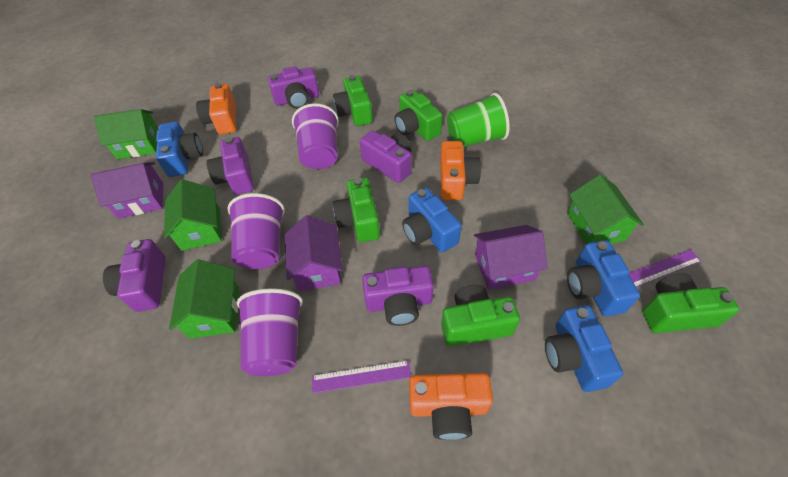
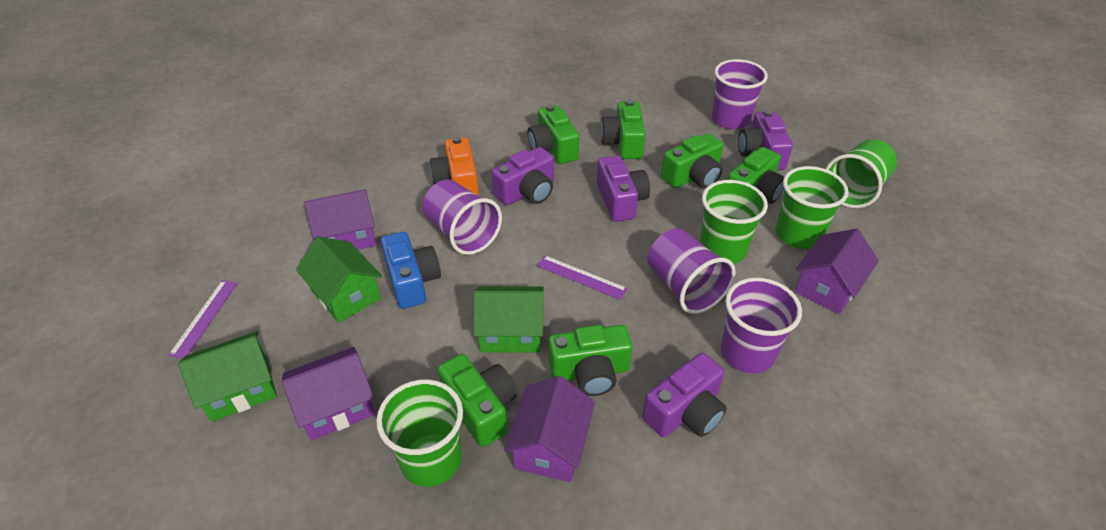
blue camera: [156,122,203,177] [402,187,461,252] [545,305,623,392] [567,240,640,316] = 4 -> [381,232,441,309] = 1
green camera: [333,75,373,126] [333,177,380,242] [394,90,442,141] [441,285,520,347] [642,273,739,333] = 5 -> [438,354,517,447] [527,104,579,164] [548,325,632,396] [600,99,645,159] [661,133,723,188] [727,147,784,204] = 6
green cup: [447,93,510,147] = 1 -> [376,379,463,487] [700,180,768,264] [776,166,849,249] [825,139,897,208] = 4
green house: [94,109,159,159] [164,179,222,251] [169,259,239,339] [567,174,644,244] = 4 -> [178,331,277,422] [296,237,382,323] [473,286,544,353] = 3
orange camera: [196,83,236,134] [409,373,493,440] [440,141,481,200] = 3 -> [430,136,479,196] = 1
purple camera: [103,239,166,312] [206,137,254,195] [268,66,319,109] [360,131,412,183] [362,266,434,326] = 5 -> [492,147,554,205] [597,156,650,222] [642,353,727,437] [738,110,793,170] = 4
purple cup: [227,193,285,270] [237,288,303,376] [292,103,339,169] = 3 -> [423,180,502,255] [647,229,736,314] [712,59,768,129] [721,278,802,373] = 4
purple house: [90,162,163,219] [285,215,343,291] [474,225,548,289] = 3 -> [282,347,375,441] [304,189,376,250] [504,376,595,482] [795,229,879,314] = 4

